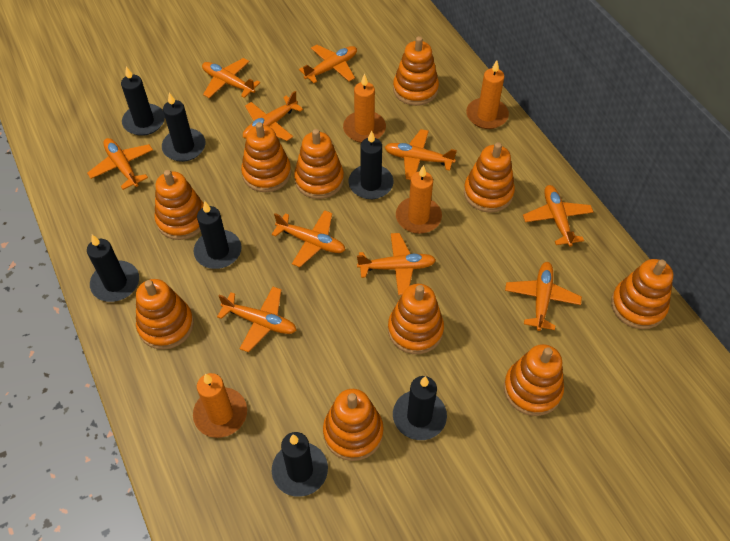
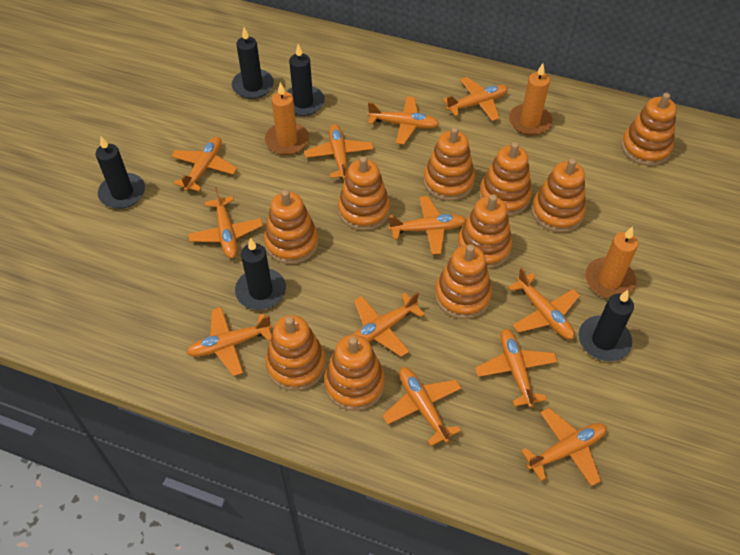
black candle: [87,235,139,302] [121,67,165,136] [162,93,205,162] [194,201,241,269] [272,432,328,497] [349,130,393,199] [393,376,447,440] = 7 -> [96,136,145,209] [231,27,274,99] [235,238,286,310] [286,44,325,116] [578,290,634,361] = 5
orange candle: [193,373,247,438] [343,74,386,143] [396,165,442,234] [466,60,509,129] = 4 -> [265,82,309,155] [509,63,553,136] [585,226,638,298] = 3
orange plane: [87,138,153,190] [202,58,260,98] [217,287,297,352] [243,91,303,141] [272,210,345,267] [299,45,357,83] [357,233,436,295] [385,129,457,180] [505,262,582,331] [523,185,593,247] = 10 -> [171,137,237,191] [187,307,272,376] [188,187,263,258] [304,124,374,180] [352,292,425,357] [368,96,439,145] [382,367,462,446] [388,196,466,255] [443,77,508,121] [475,329,558,408] [508,268,580,339] [521,408,607,486] = 12

